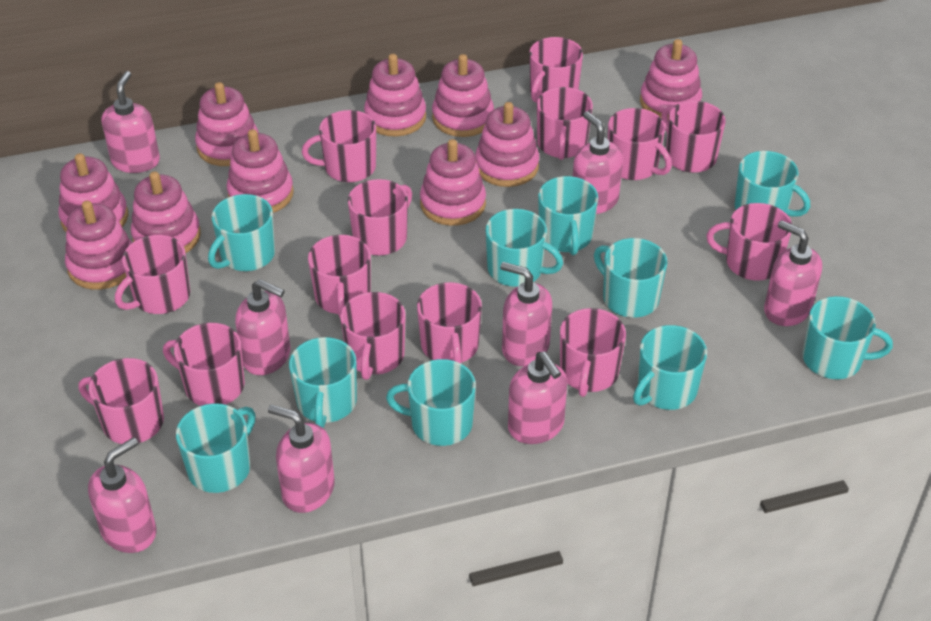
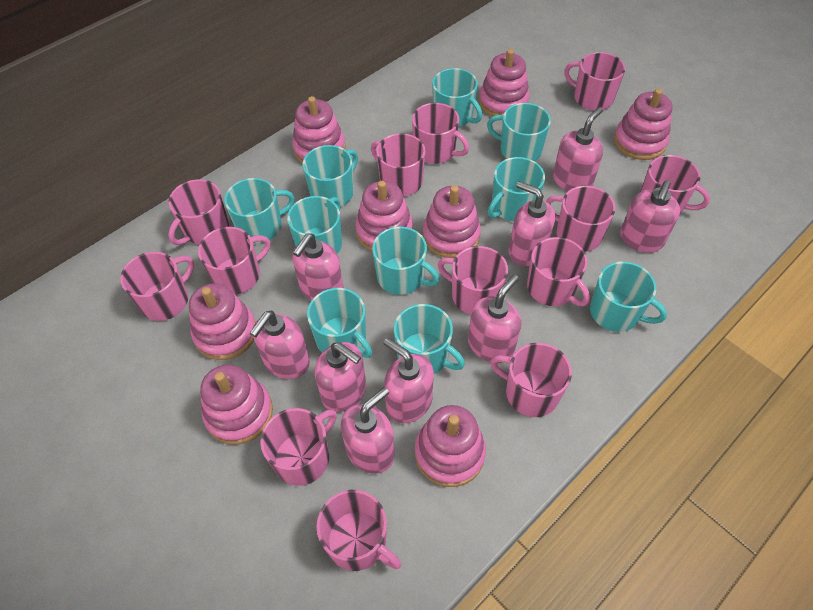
pink mug: [78,358,164,444] [115,235,190,314] [163,323,245,406] [302,110,376,183] [308,235,371,317] [340,292,406,380] [348,179,412,255] [417,282,482,363] [529,37,583,103] [537,87,593,160] [560,308,626,397] [608,108,672,180] [661,101,726,173] [707,203,792,281] = 14 -> [120,252,194,321] [168,179,229,245] [198,227,270,295] [260,408,337,486] [316,490,401,571] [371,133,426,196] [412,103,469,164] [438,246,508,315] [490,343,572,417] [527,237,590,306] [546,186,616,252] [564,52,625,111] [640,155,710,214] = 13
pink soap dispenser: [88,437,156,553] [102,71,160,173] [235,279,290,375] [268,405,335,513] [500,262,552,366] [508,351,567,444] [573,111,623,214] [764,220,822,326] = 8 -> [250,311,310,379] [292,234,344,301] [315,342,366,412] [341,387,395,474] [383,338,434,423] [468,274,521,363] [508,181,555,266] [553,107,603,191] [620,181,680,253] = 9
pink stacking toy: [59,153,128,232] [65,201,132,290] [131,171,201,253] [195,82,259,166] [227,129,294,213] [364,54,426,137] [420,139,486,226] [432,54,494,137] [475,102,539,187] [640,39,702,119] = 10 -> [189,283,256,360] [200,364,273,445] [292,96,346,164] [355,181,413,251] [415,405,486,487] [423,185,481,258] [479,49,530,117] [614,89,673,160] = 8

